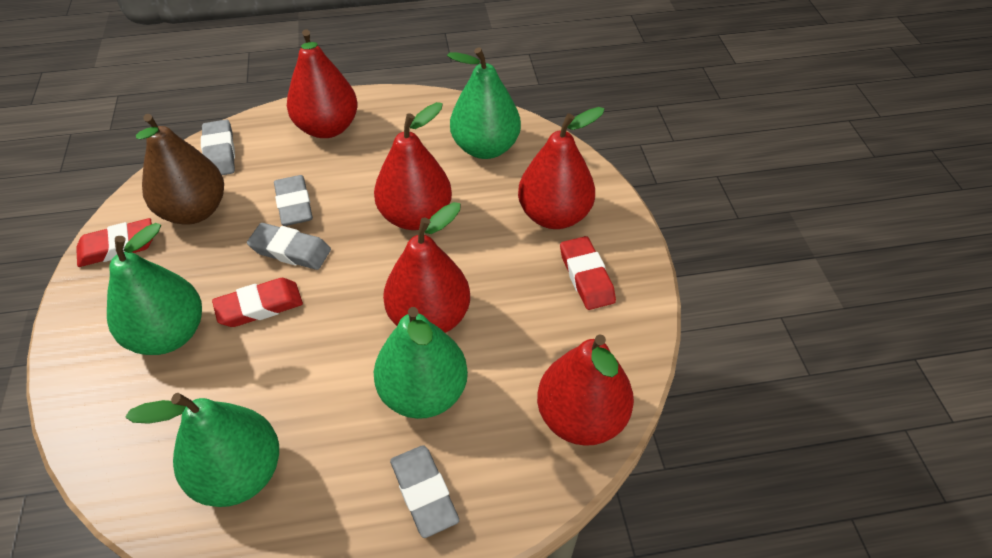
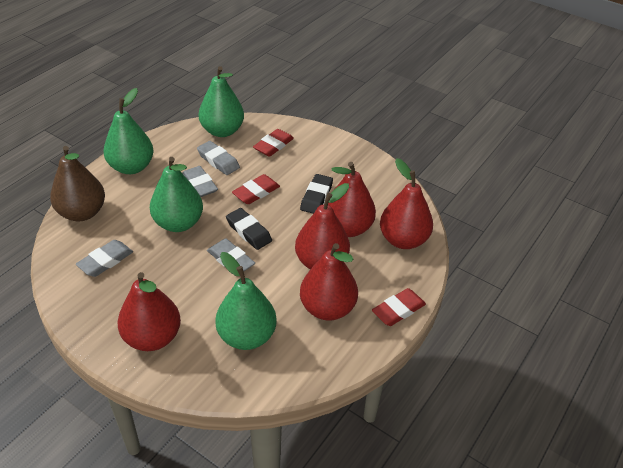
black eraser: none = 0 -> [226,208,272,250] [300,174,333,214] = 2

